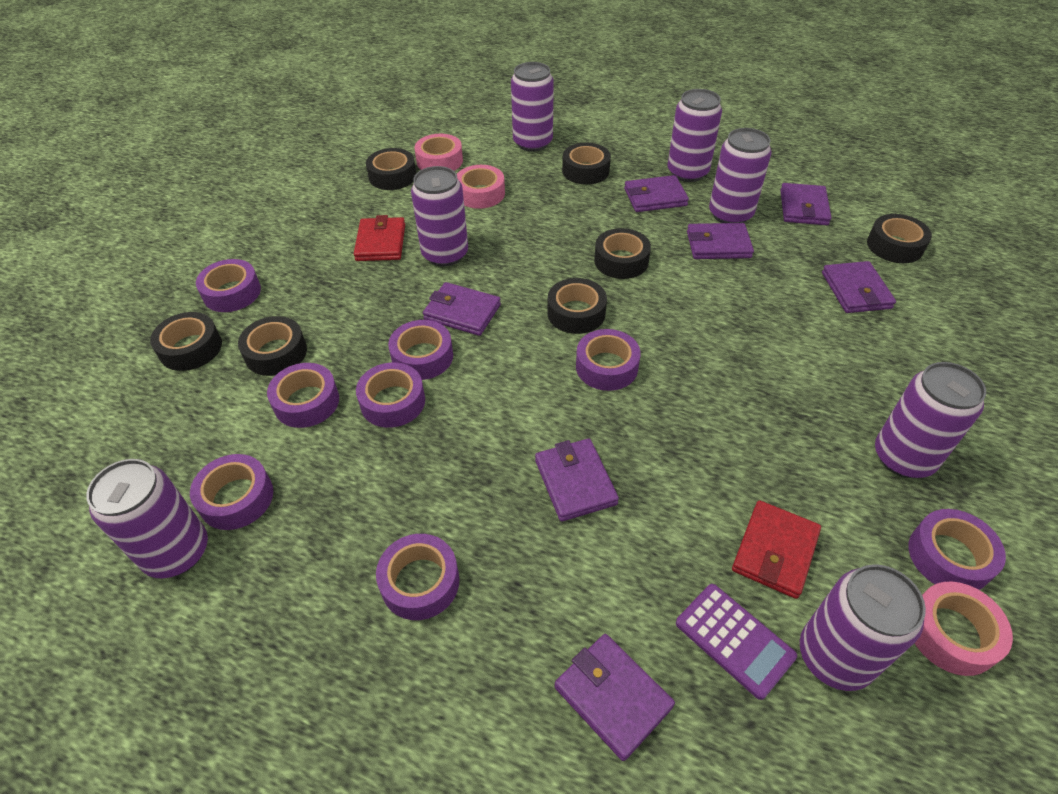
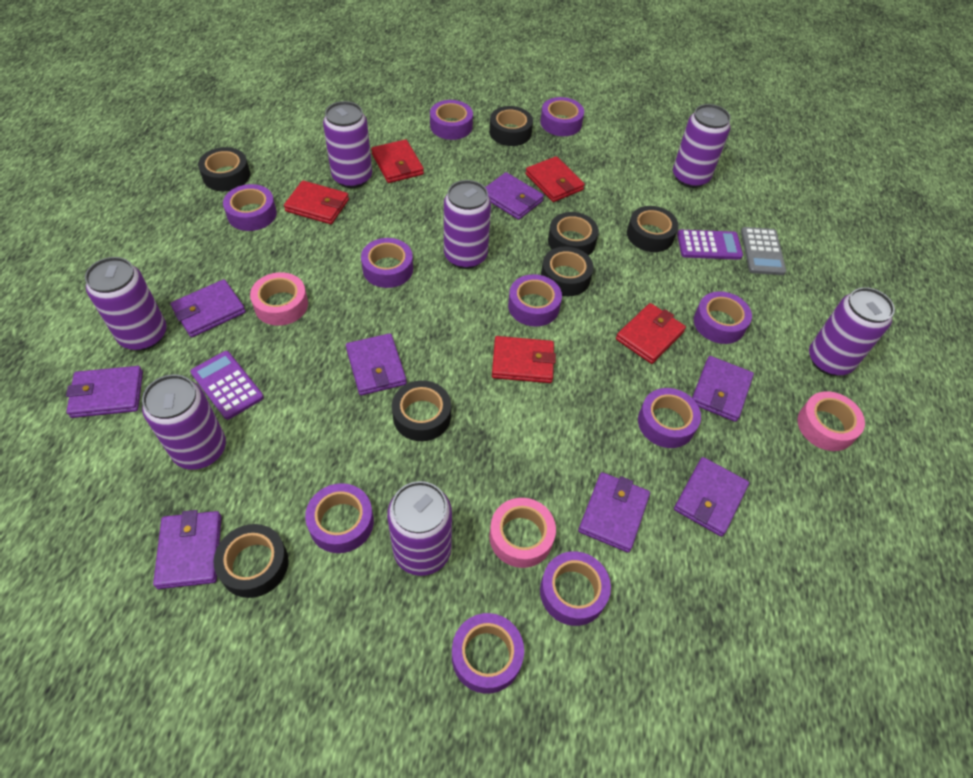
grey calculator: none = 0 -> [741,227,786,275] = 1
purple calculator: [676,584,797,700] = 1 -> [190,351,264,420] [677,230,743,260] = 2
purple tape: [190,454,273,530] [196,259,261,312] [267,363,339,428] [356,362,425,428] [376,534,459,620] [388,320,453,380] [576,329,640,391] [908,509,1006,590] = 8 -> [223,184,277,231] [305,483,374,553] [361,238,413,288] [430,100,473,140] [452,613,524,694] [508,274,562,327] [540,97,584,136] [540,551,611,626] [638,388,701,448] [694,291,752,344] = 10
purple wallet: [423,282,501,336] [535,438,619,522] [555,634,675,761] [624,175,689,212] [687,223,754,259] [780,183,832,225] [822,261,896,313] = 7 -> [66,366,143,418] [153,510,221,589] [170,279,246,337] [346,333,407,396] [485,172,544,220] [578,472,650,553] [674,457,749,537] [692,356,754,422] = 8
red wallet: [354,215,405,261] [732,500,821,599] = 2 -> [284,180,349,224] [371,139,424,183] [492,336,556,383] [526,156,585,202] [616,303,686,364] = 5

